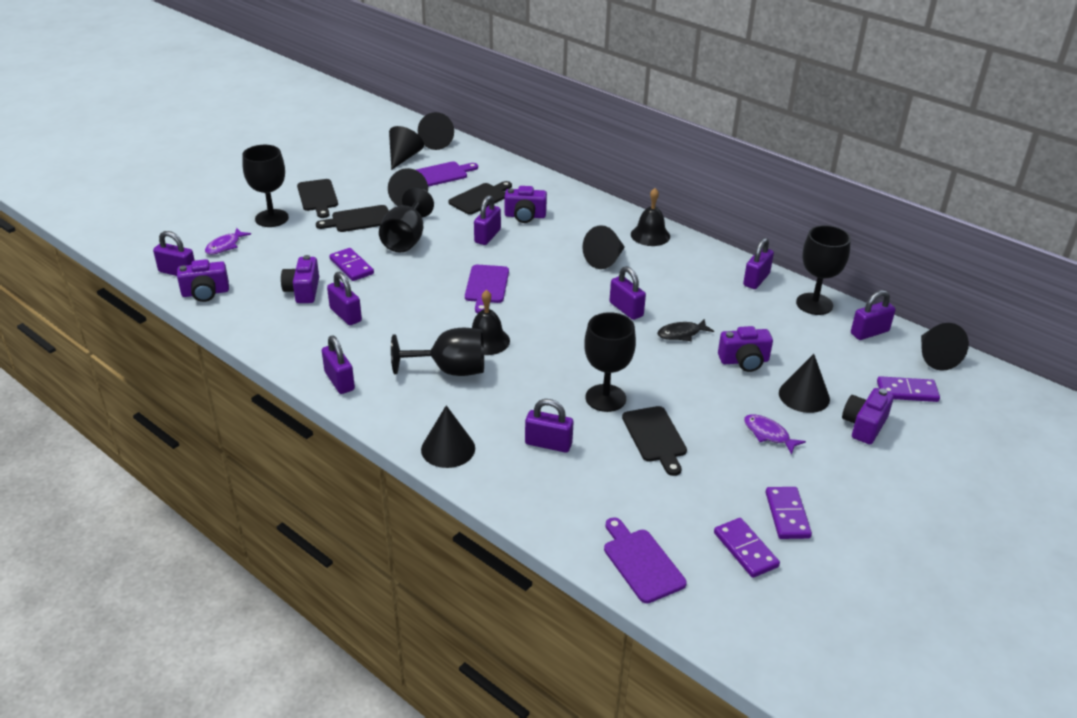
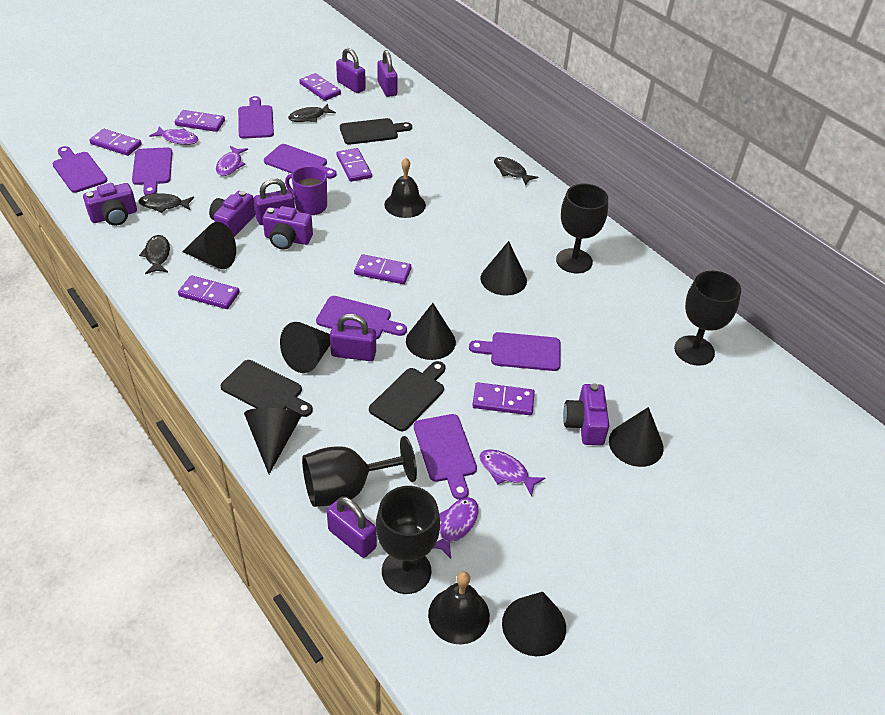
black cutting board: [297,179,338,218] [316,205,389,232] [449,181,512,215] [622,406,687,476] = 4 -> [221,360,313,417] [340,118,412,145] [369,361,445,431] = 3
black fish: [657,319,714,341] = 1 -> [139,193,194,213] [139,235,170,274] [288,104,336,122] [494,157,538,186] = 4
black goblet: [242,145,289,227] [379,187,434,253] [391,328,484,376] [584,312,636,412] [796,225,851,315] = 5 -> [302,436,417,507] [376,486,440,594] [556,184,608,273] [674,271,741,366] = 4
purple camera: [177,259,229,302] [281,255,319,303] [505,186,547,223] [718,326,773,372] [842,388,894,444] = 5 -> [83,183,137,226] [209,191,255,237] [263,206,313,250] [563,383,609,445] = 4
purple cutting board: [416,162,478,187] [465,265,509,313] [604,517,687,604] = 3 -> [52,146,107,193] [132,147,173,195] [238,96,274,138] [264,144,337,179] [316,296,407,340] [414,414,477,500] [469,332,561,371] = 7
purple domino: [329,248,374,281] [714,518,780,578] [766,487,812,539] [877,376,940,402] = 4 -> [89,129,142,156] [175,110,225,132] [178,275,240,309] [299,73,341,101] [337,148,372,182] [354,254,411,284] [472,382,535,415] = 7
purple fish: [205,228,251,255] [744,414,806,455] = 2 -> [149,126,199,145] [216,146,248,176] [433,497,478,559] [479,449,545,496] = 4
purple mug: none = 0 -> [285,166,327,215] = 1
purple padlock: [153,231,195,276] [322,335,355,394] [327,272,362,325] [474,195,501,245] [525,399,574,453] [609,266,646,320] [743,238,774,289] [851,290,896,340] = 8 -> [254,178,295,225] [327,496,377,558] [330,314,376,361] [336,48,366,93] [377,50,398,97] = 5

